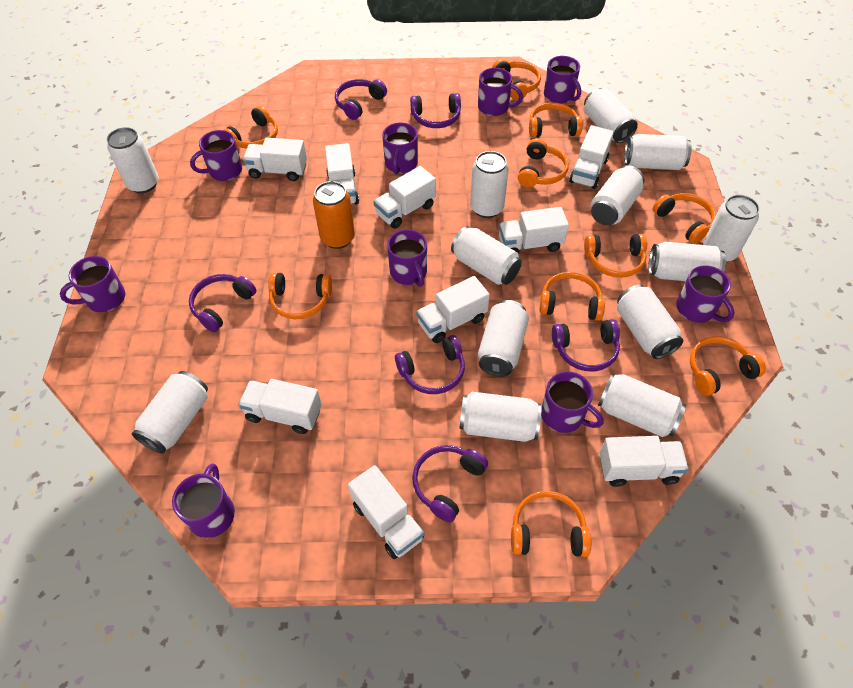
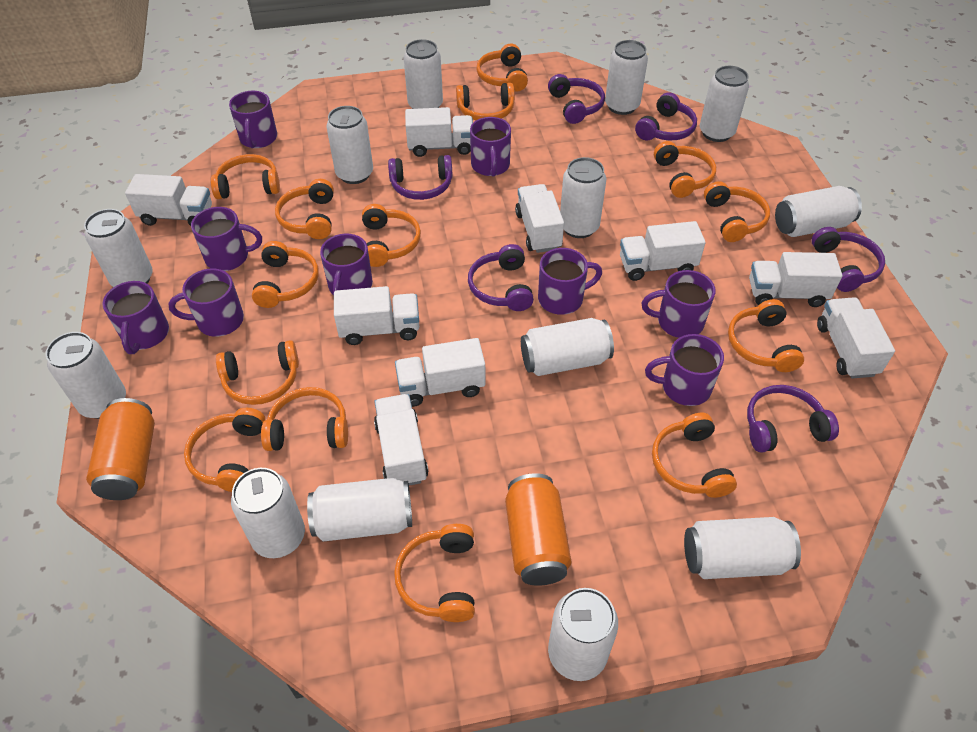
orange can: [313,181,355,249] = 1 -> [86,398,155,500] [505,473,571,586] = 2
orange headphones: [224,106,278,149] [268,272,332,319] [492,59,541,101] [511,491,591,557] [518,138,569,187] [529,102,583,138] [539,272,605,321] [584,234,647,278] [653,193,716,244] [690,336,766,396] = 10 -> [184,408,266,492] [211,154,280,199] [216,340,299,405] [252,241,319,308] [261,387,348,451] [275,179,334,239] [362,204,421,267] [394,524,475,622] [456,83,515,120] [477,44,528,92] [652,413,737,498] [654,141,716,198] [704,181,770,242] [728,299,804,372] = 14

